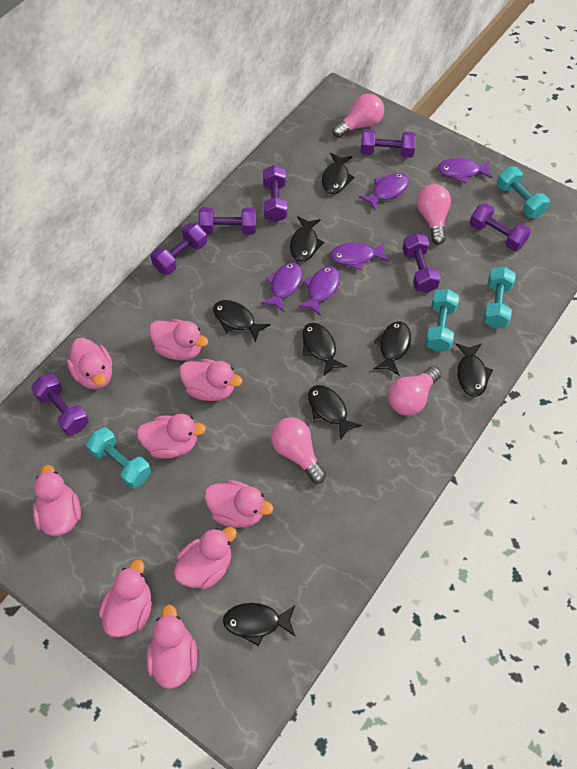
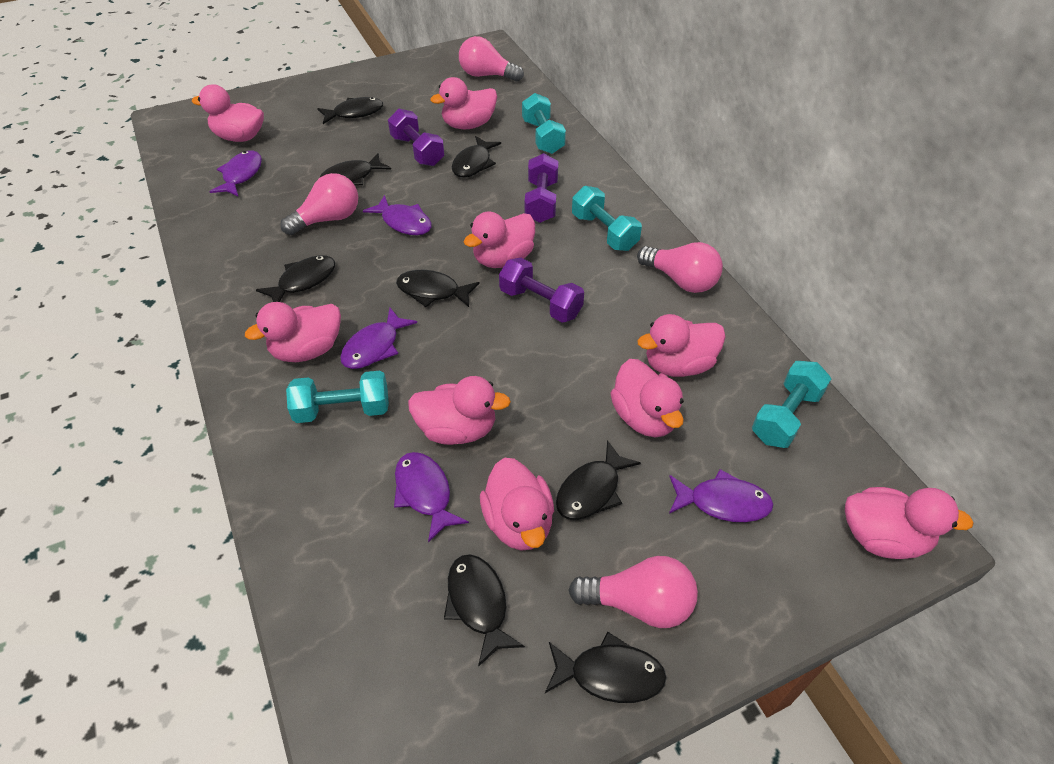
purple dumbbell: [31,374,89,436] [151,223,207,275] [199,207,256,234] [263,165,287,222] [361,129,416,158] [402,233,441,293] [470,203,531,251] = 7 -> [388,109,444,166] [499,258,584,322] [525,153,558,223] = 3

